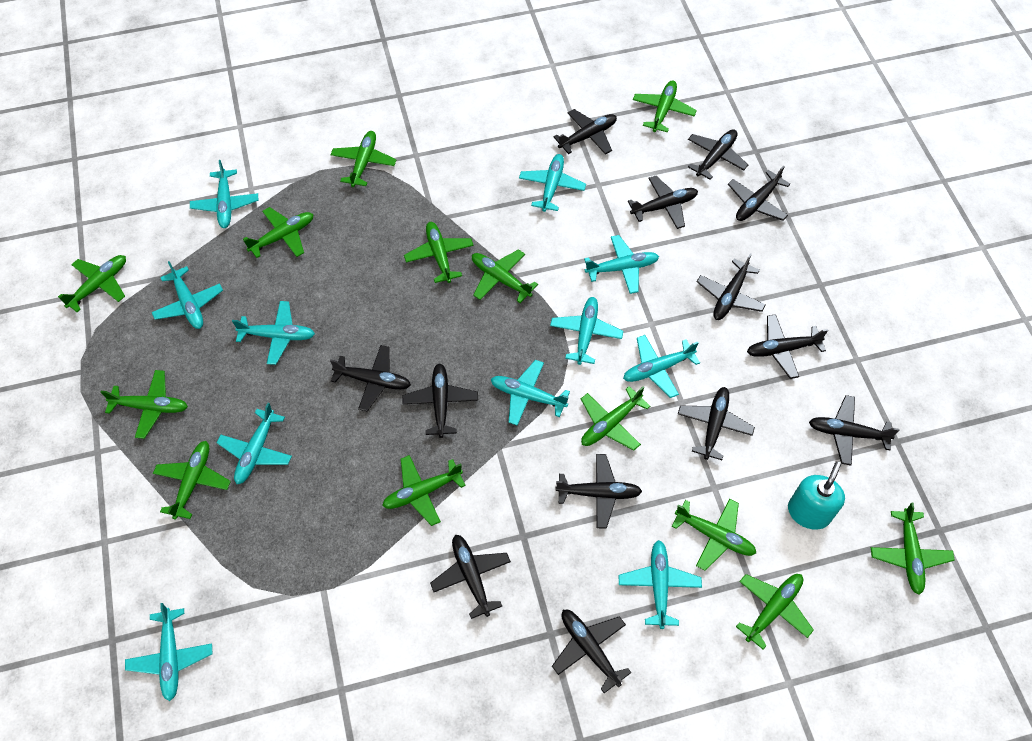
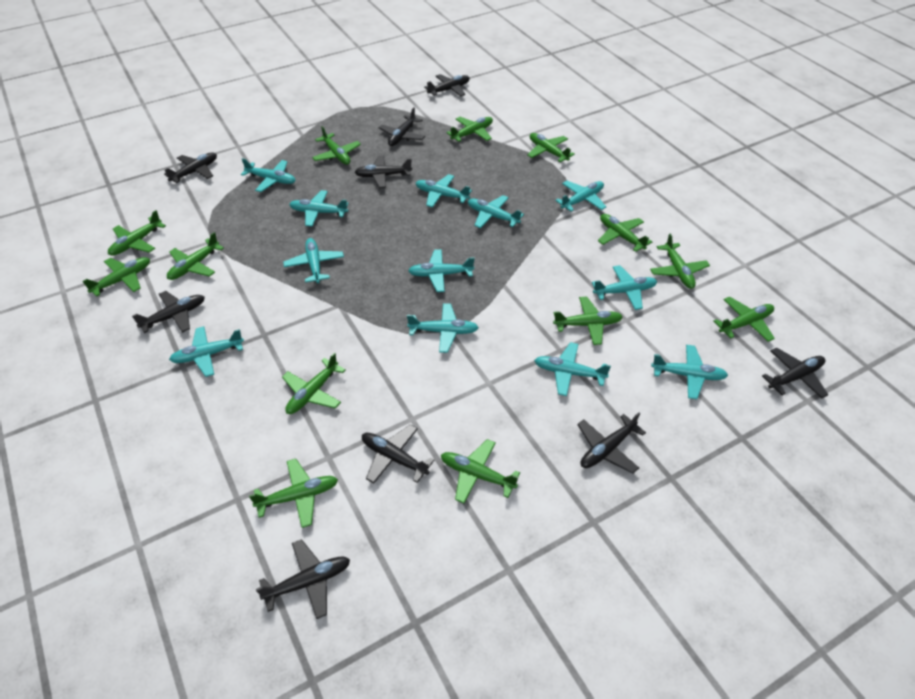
black plane: [330,345,411,411] [402,363,478,438] [430,534,511,619] [552,610,632,693] [554,109,617,155] [555,454,642,529] [628,176,698,229] [678,387,755,460] [688,129,748,180] [697,253,766,320] [728,166,790,221] [747,314,828,379] [809,395,900,465] = 13 -> [132,291,205,333] [164,152,217,183] [256,539,350,619] [354,155,412,188] [362,424,434,484] [378,107,425,146] [424,74,470,97] [577,412,646,474] [762,347,829,398] = 9
turquoise plane: [125,603,213,701] [152,261,223,329] [190,160,258,228] [217,403,292,484] [232,301,315,365] [491,360,570,426] [519,154,586,212] [550,297,623,365] [584,235,659,294] [619,540,702,629] [623,335,700,398] = 11 -> [169,326,244,377] [241,158,296,192] [283,238,344,283] [289,190,349,227] [407,303,479,353] [408,249,475,292] [416,174,472,207] [468,195,524,228] [534,342,611,396] [555,181,606,211] [592,265,657,310] [651,345,728,399] = 12
turquoise soap dispenser: [788,461,845,530] = 1 -> none = 0

